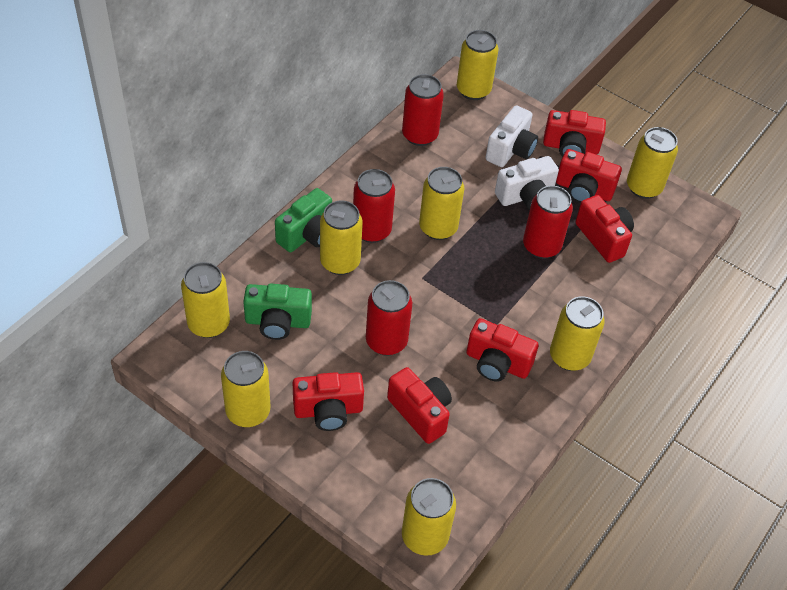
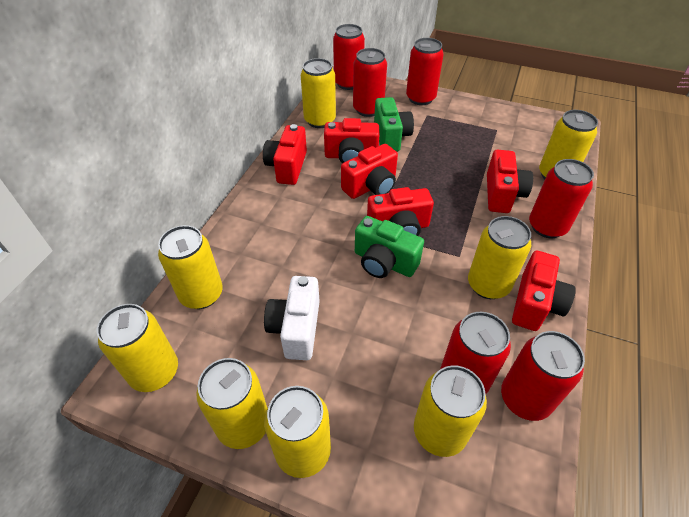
red can: [353,169,395,243] [366,280,412,356] [402,74,444,146] [523,186,573,259] = 4 -> [333,24,365,90] [353,48,387,117] [406,38,444,105] [440,312,511,394] [501,331,585,421] [529,159,594,238] = 6
white camera: [485,105,538,167] [495,156,559,209] = 2 -> [264,276,320,360] = 1

